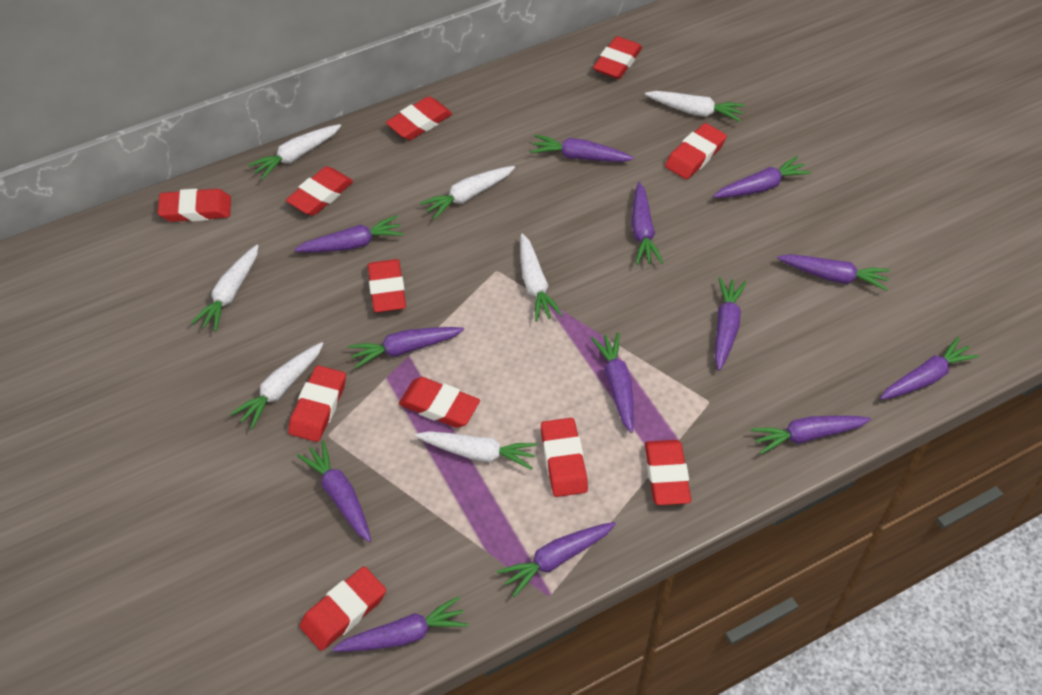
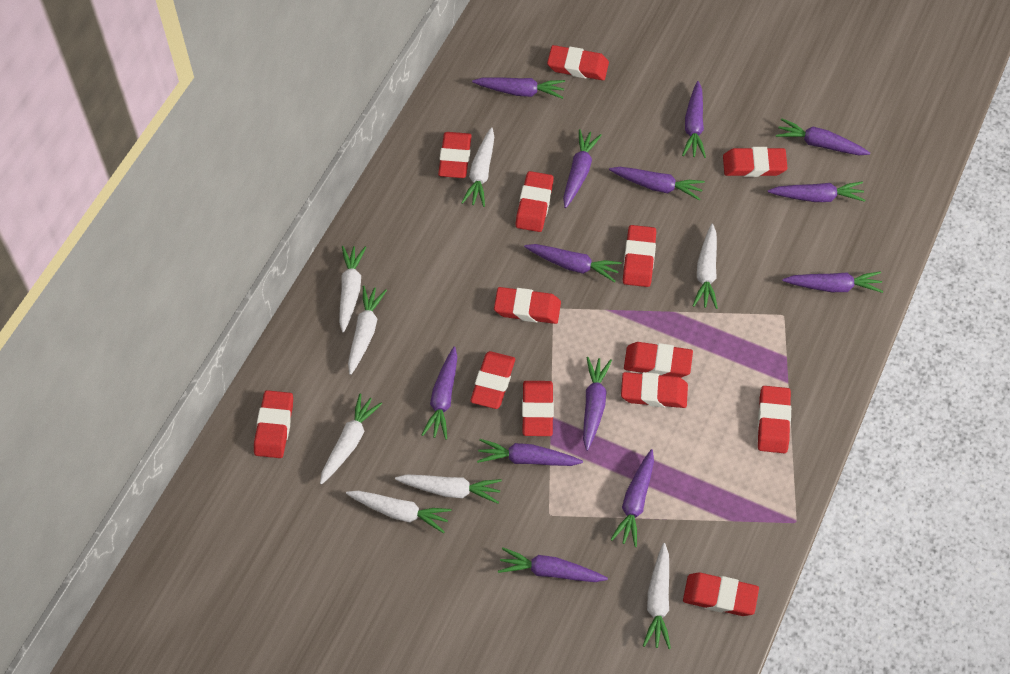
red eraser: [158,189,231,222] [286,166,353,216] [288,365,346,442] [299,566,386,651] [368,259,406,312] [386,96,452,140] [399,377,480,428] [541,418,588,497] [593,36,642,79] [645,440,691,505] [665,123,727,179] = 11 -> [254,390,293,458] [438,132,472,178] [470,351,515,409] [494,287,561,324] [515,171,554,232] [522,381,554,436] [547,45,609,80] [621,372,688,408] [623,225,656,287] [624,342,693,378] [683,572,759,616] [723,147,787,177] [757,386,791,453] = 13
white carrot: [191,245,259,332] [230,342,324,429] [248,124,341,180] [415,431,538,470] [420,166,515,220] [520,233,563,322] [645,91,745,122] = 7 -> [320,393,382,485] [339,246,366,333] [346,491,451,533] [348,286,387,375] [395,474,502,504] [461,127,494,207] [643,543,671,649] [693,224,718,309] = 8

